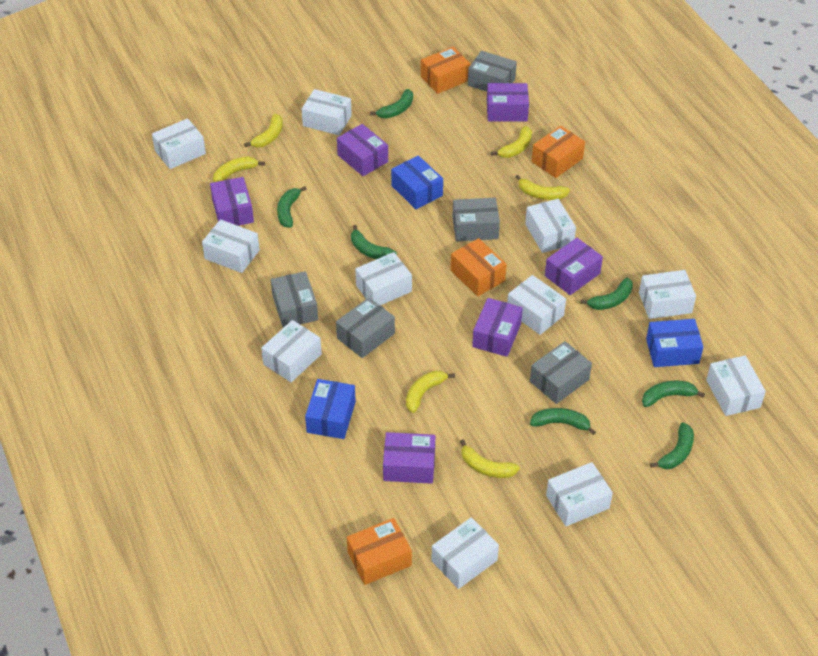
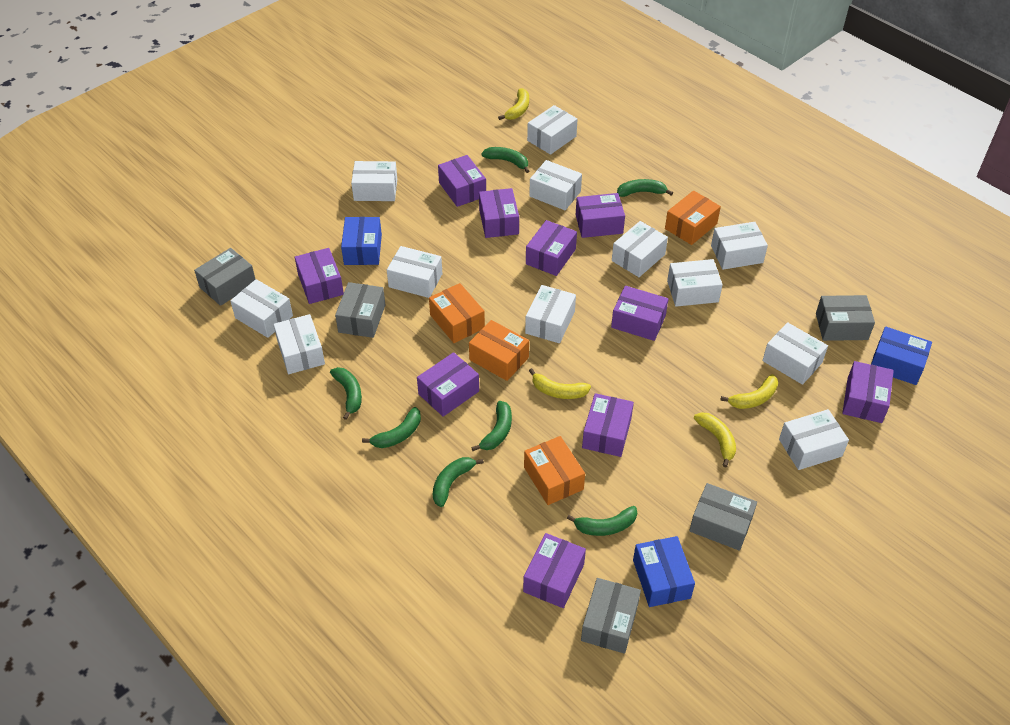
purple box: [210,177,254,226] [337,124,388,176] [383,432,435,484] [472,298,523,357] [487,83,529,122] [545,238,603,295] = 6 -> [295,248,344,304] [417,352,479,417] [438,155,486,207] [479,188,519,238] [523,533,586,608] [526,220,577,276] [576,193,625,238] [582,393,634,457] [611,286,668,341] [842,361,894,423] = 10
white box: [152,118,206,169] [202,219,260,273] [261,320,322,382] [302,89,352,135] [355,252,412,305] [431,517,499,589] [507,275,566,335] [525,199,576,253] [546,462,613,526] [639,270,696,319] [706,355,766,416] = 11 -> [230,279,293,338] [273,314,325,374] [351,161,397,201] [387,246,442,298] [525,285,576,343] [527,105,578,155] [529,160,582,210] [612,221,668,277] [667,259,723,307] [711,222,768,270] [762,322,828,385] [779,409,849,470] = 12
yellow banana: [213,156,265,182] [244,114,283,147] [406,370,455,413] [460,439,520,478] [491,126,532,158] [515,175,570,200] = 6 -> [498,88,529,120] [529,368,591,399] [694,412,736,468] [720,374,778,409] = 4

